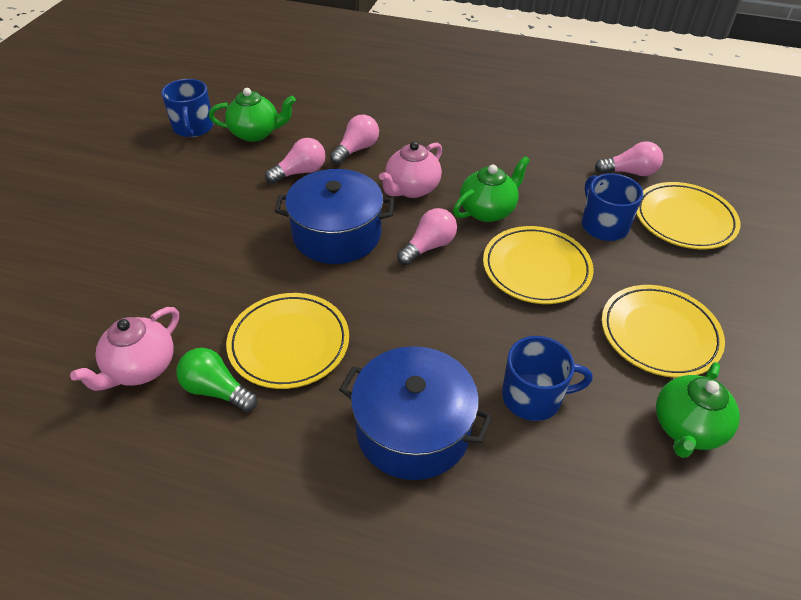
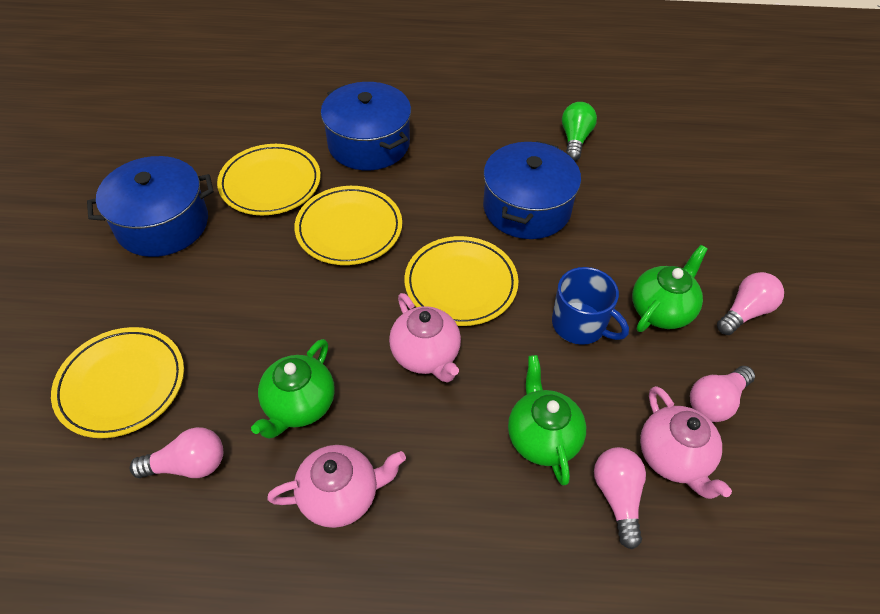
blue mug: [161,79,214,137] [502,336,593,421] [582,173,643,241] = 3 -> [552,267,629,345] = 1
blue pot: [275,169,394,264] [339,346,492,480] = 2 -> [87,156,214,257] [321,82,411,171] [483,141,581,239] = 3
pink teapot: [70,307,179,391] [379,141,442,198] = 2 -> [267,445,406,528] [389,293,461,383] [640,386,732,499] = 3

